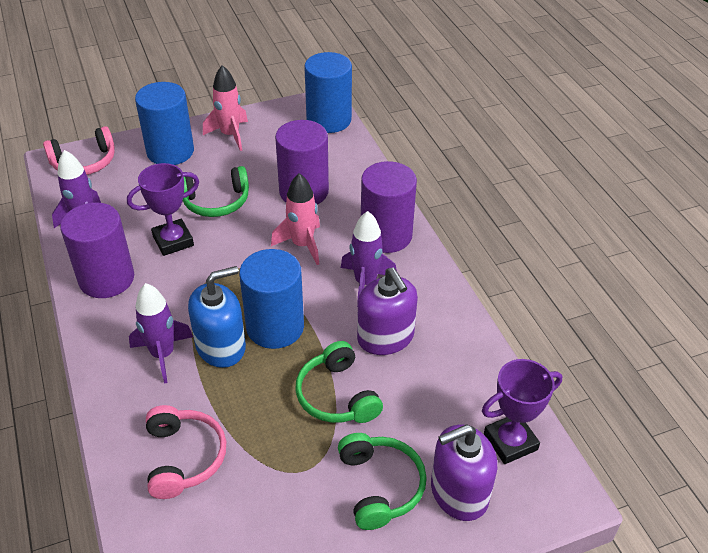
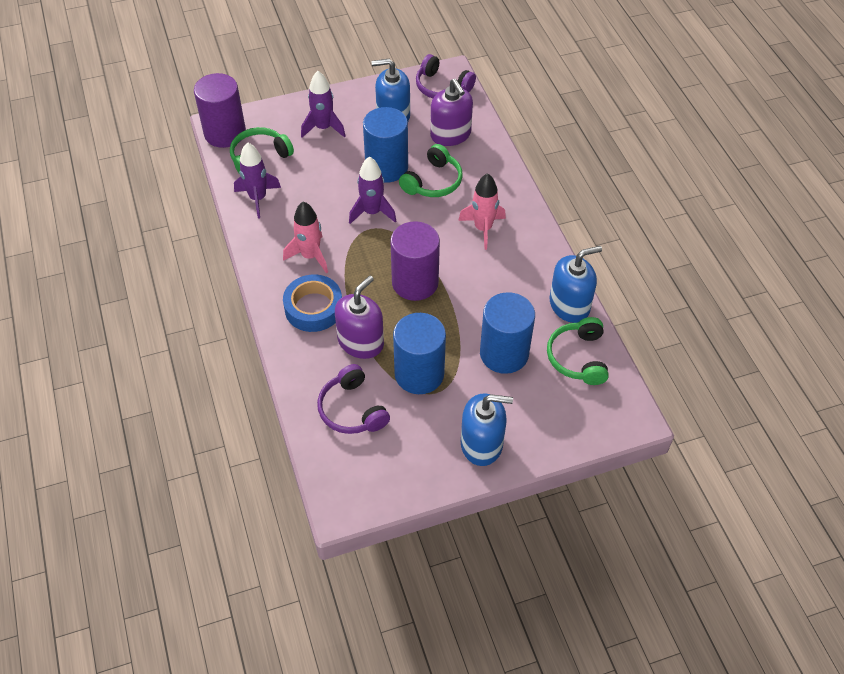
blue soap dispenser: [188,266,246,368] = 1 -> [372,59,410,121] [461,393,513,466] [550,246,602,323] = 3
blue tape: none = 0 -> [283,275,342,332] = 1
pink headphones: [43,126,114,175] [146,405,226,499] = 2 -> none = 0
purple cylinder: [60,203,134,298] [275,120,329,204] [361,161,417,253] = 3 -> [194,73,246,148] [390,221,440,301] = 2
purple headphones: none = 0 -> [317,364,390,434] [416,54,476,98] = 2
purple trophy: [127,163,199,256] [482,359,562,464] = 2 -> none = 0

